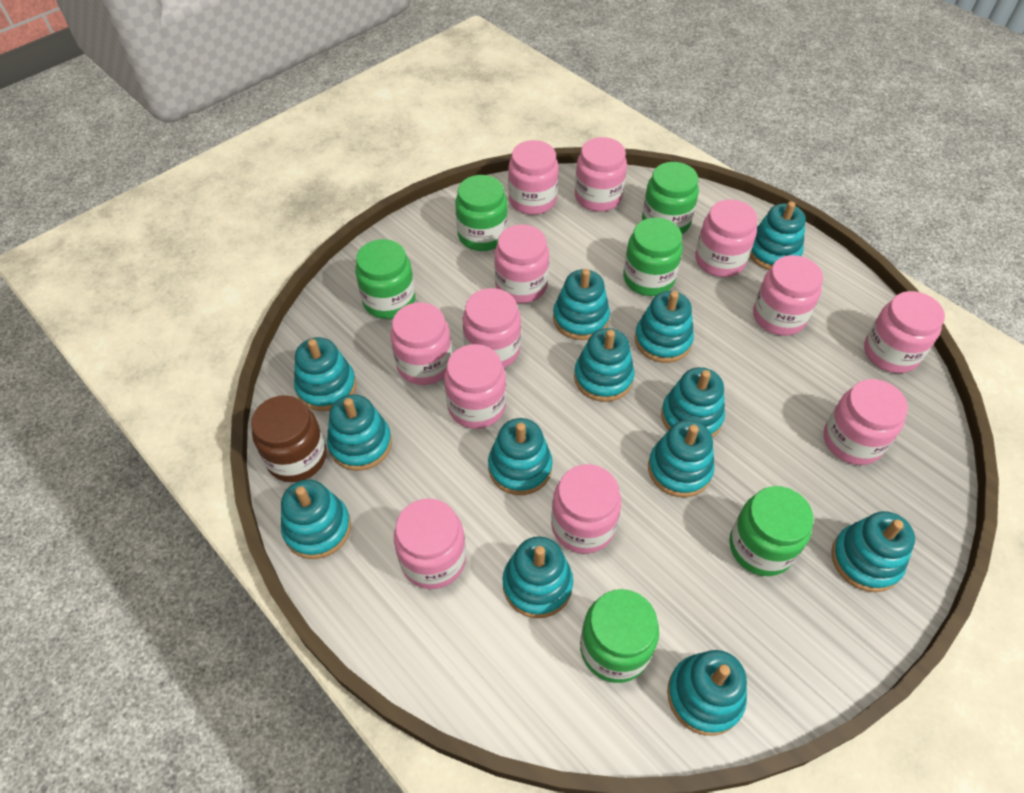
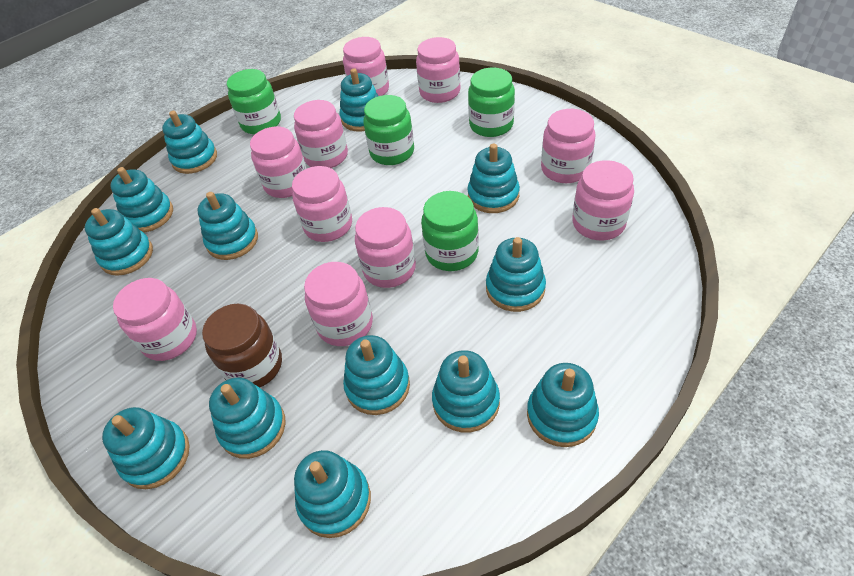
green jar: [355,239,415,319] [455,175,508,251] [580,589,659,683] [623,218,683,296] [642,162,699,234] [729,486,814,576] = 6 -> [227,69,281,134] [363,95,414,165] [421,191,479,271] [468,68,515,137] = 4
pink jar: [391,302,452,385] [394,498,466,589] [444,344,506,429] [463,288,521,368] [494,225,549,303] [508,140,559,215] [551,464,621,554] [575,137,627,212] [695,200,757,277] [753,255,823,336] [824,379,908,465] [864,291,945,373] = 12 -> [113,278,197,361] [250,127,307,198] [292,166,352,242] [294,100,348,168] [304,262,373,346] [343,37,389,96] [355,207,416,288] [416,37,460,103] [541,109,596,183] [572,160,634,241] = 10

